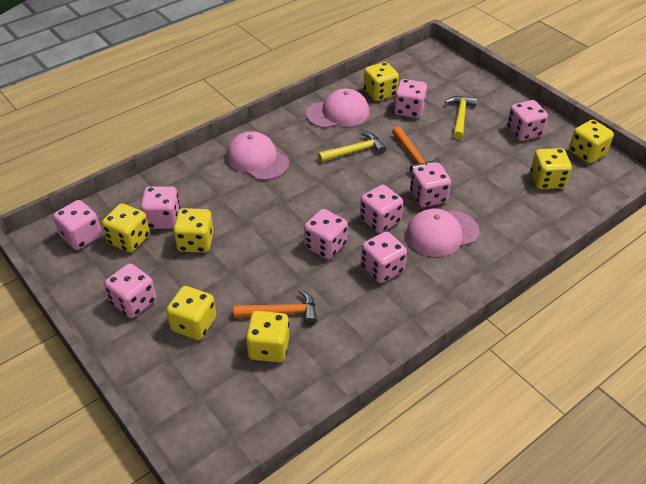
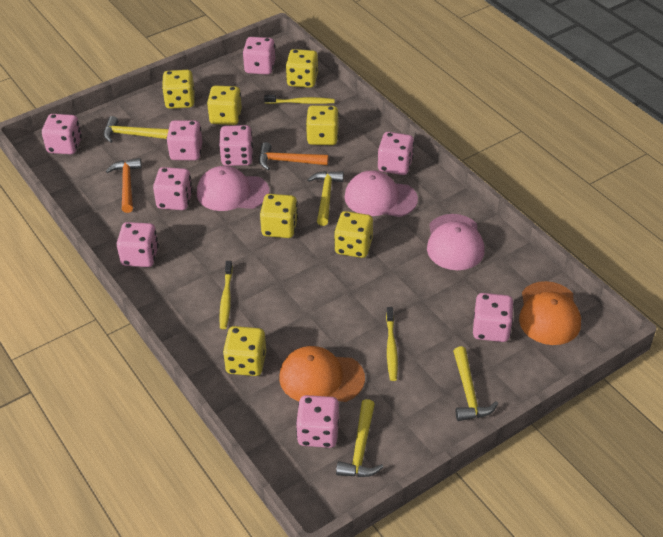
orange cap: none = 0 -> [279,346,365,402] [519,281,581,345] = 2
yellow hammer: [318,132,386,162] [445,96,477,139] = 2 -> [103,116,169,143] [307,171,344,226] [336,399,383,477] [453,346,498,421] = 4
yellow toothbrush: none = 0 -> [219,261,233,329] [264,95,335,104] [386,307,398,381] = 3

